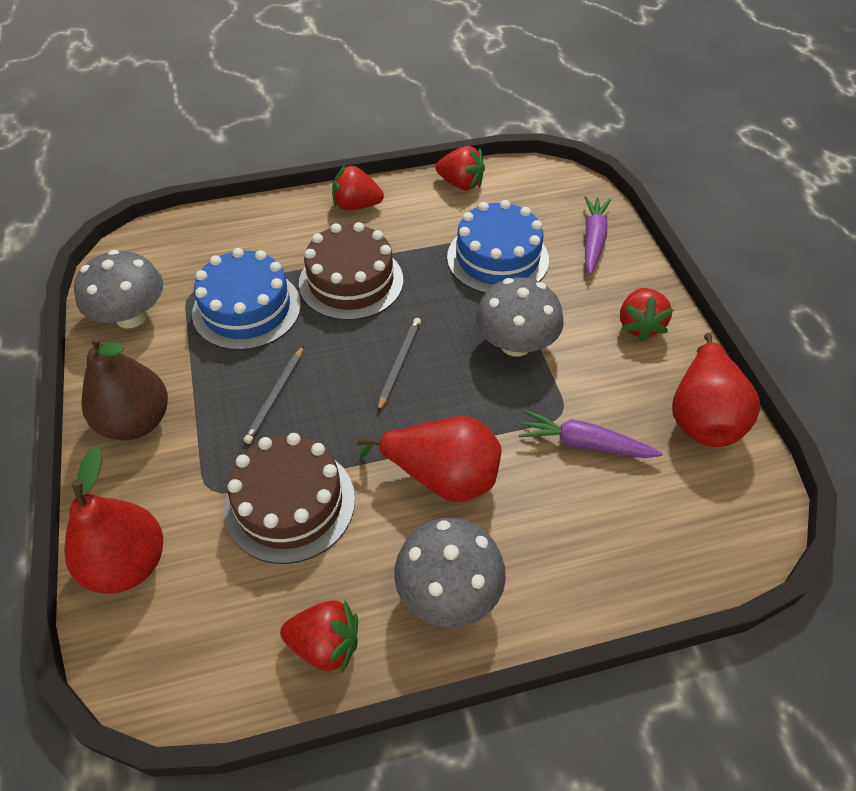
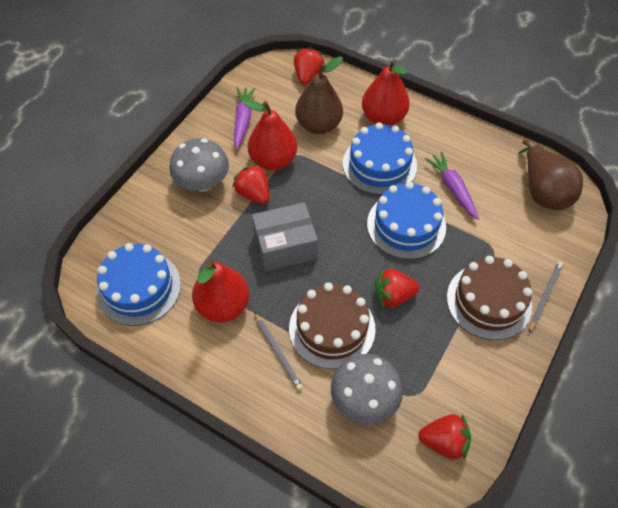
blue cake: [192,248,301,350] [447,200,549,293] = 2 -> [96,243,181,326] [343,122,417,195] [367,181,446,259] = 3
brown pear: [81,335,168,440] = 1 -> [295,57,343,134] [519,140,583,210] = 2
grey box: none = 0 -> [252,202,318,271] = 1
grey mushroom: [74,250,163,328] [394,518,506,627] [476,277,564,357] = 3 -> [169,138,229,192] [331,354,403,425] = 2

